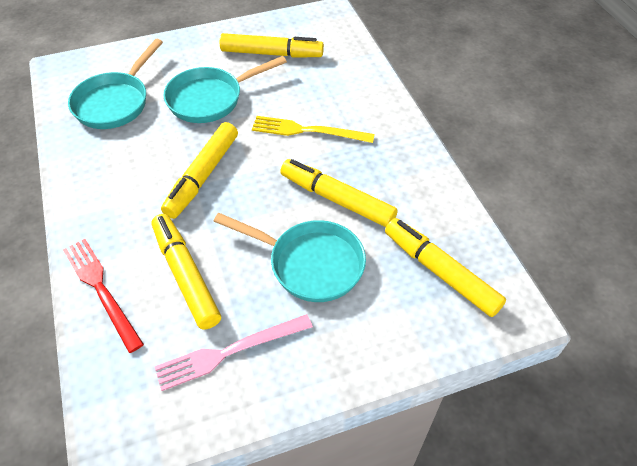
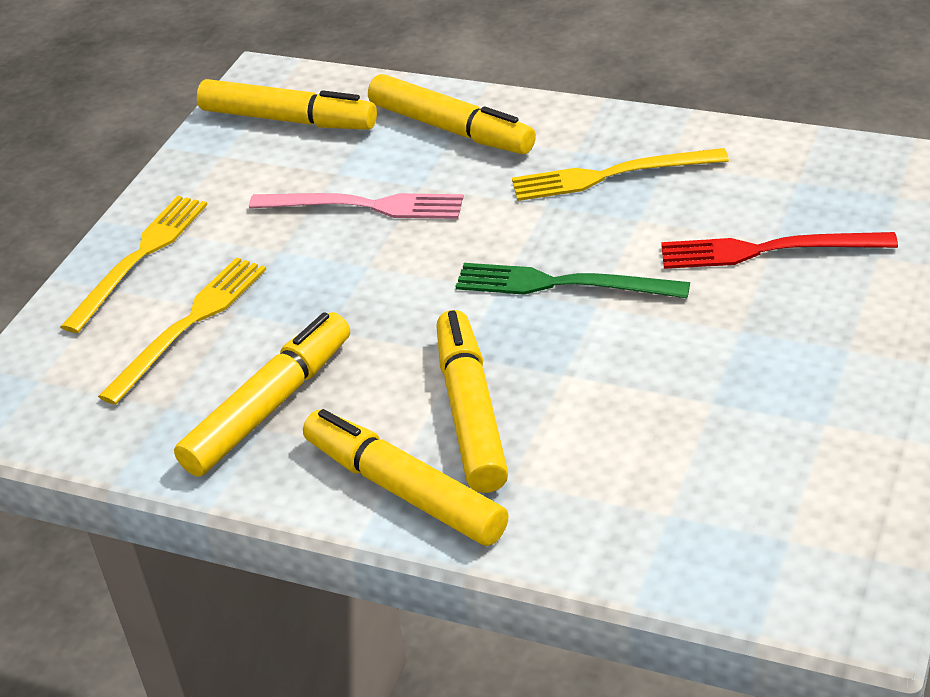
green fork: none = 0 -> [455,263,690,298] = 1
turquoise pan: [68,39,163,129] [163,56,287,123] [213,213,366,302] = 3 -> none = 0
yellow fork: [252,116,375,143] = 1 -> [60,196,207,333] [98,257,266,405] [512,148,729,201] = 3

